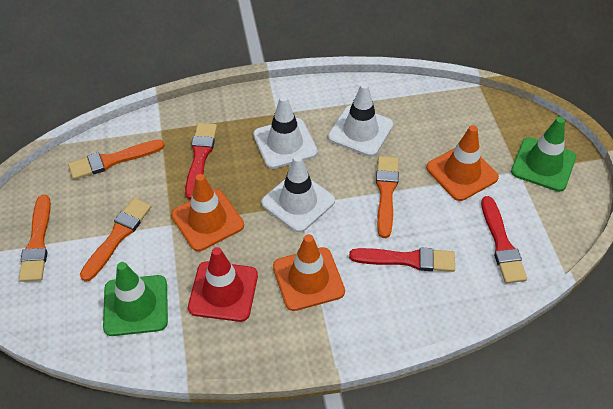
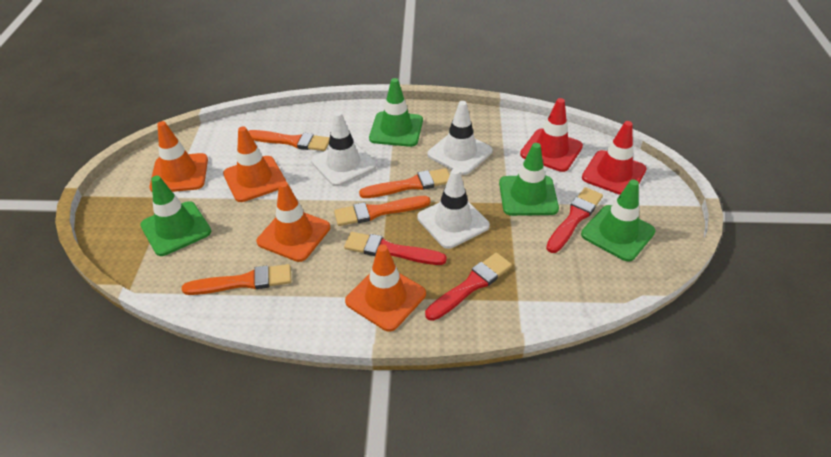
green traffic cone: [103,262,168,336] [511,117,576,192] = 2 -> [140,176,211,256] [369,78,423,147] [499,143,559,216] [581,179,655,262] = 4
orange traffic cone: [171,174,244,251] [273,234,345,311] [426,125,499,201] = 3 -> [149,121,208,192] [223,127,286,202] [257,181,330,262] [345,244,426,332] = 4
red traffic cone: [188,247,258,322] = 1 -> [520,98,583,172] [582,121,647,195] = 2

